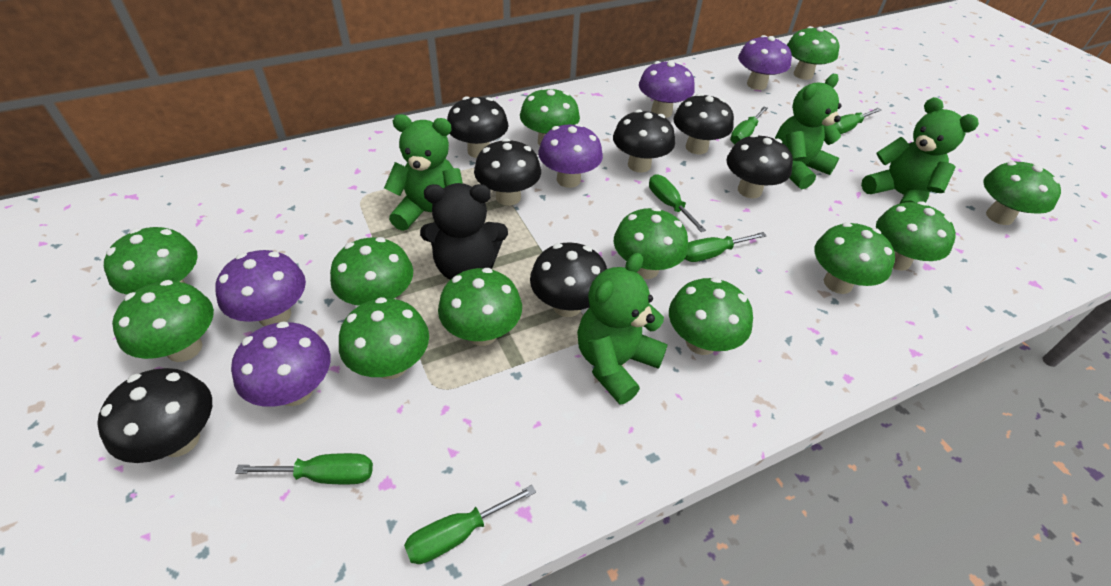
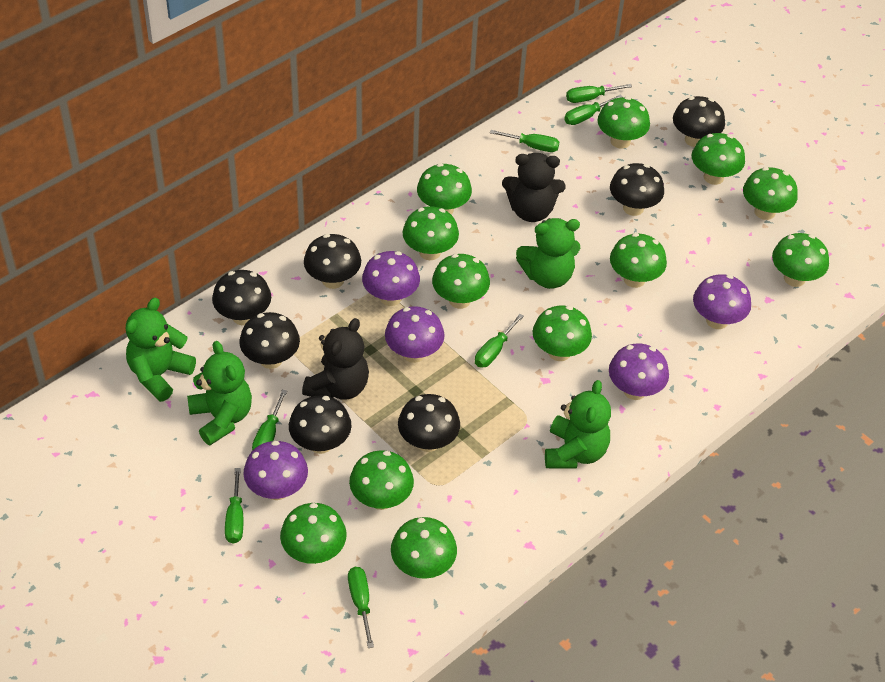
black teddy bear: [420,183,508,280] = 1 -> [302,318,369,400] [502,153,566,222] = 2
green screwdriver: [235,453,373,484] [404,485,536,564] [649,174,706,232] [685,232,767,262] [730,106,768,145] [834,108,882,134] = 6 -> [225,468,243,544] [252,390,287,451] [348,567,374,648] [475,314,524,368] [490,130,559,152] [564,94,623,125] [566,84,632,103] = 7

